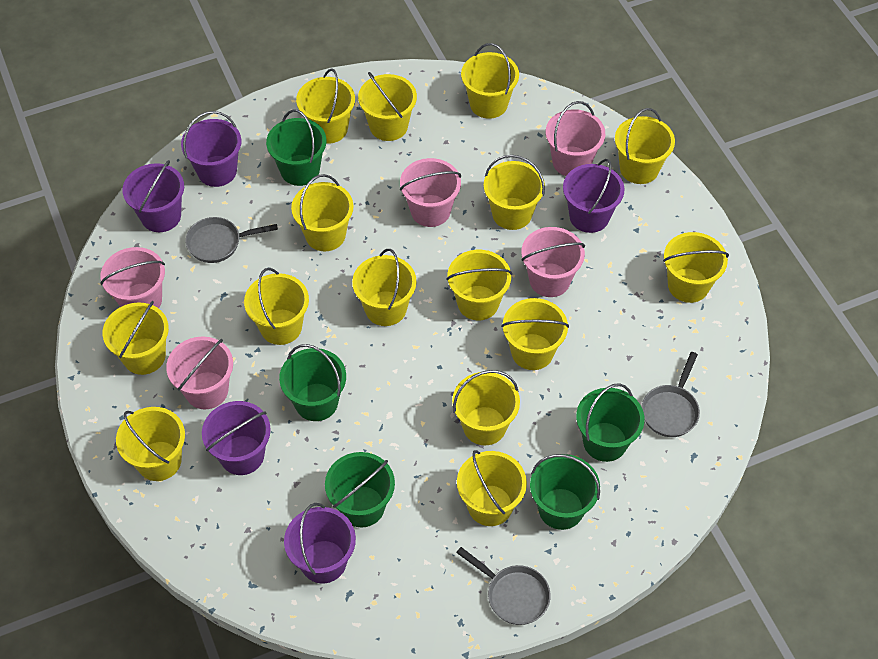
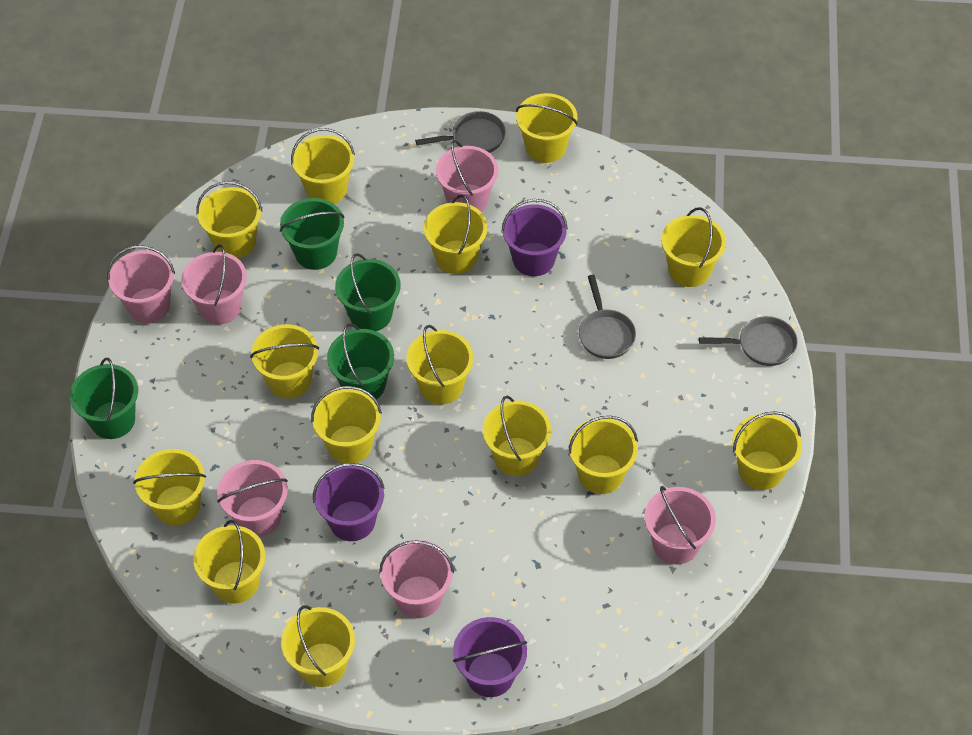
green bucket: [266,110,326,186] [279,344,346,421] [325,452,395,527] [530,454,600,530] [576,383,645,462] = 5 -> [70,358,138,439] [280,198,344,270] [327,323,394,399] [335,253,401,331] = 4
pink bucket: [100,247,165,308] [166,336,233,409] [400,158,461,227] [521,227,585,297] [546,101,605,176] = 5 -> [107,245,175,323] [181,245,247,324] [217,460,288,537] [379,540,454,618] [436,140,498,212] [644,486,716,565] = 6
purple bucket: [122,160,184,232] [181,111,242,187] [202,401,271,475] [284,503,356,583] [563,159,624,233] = 5 -> [313,463,385,541] [453,617,527,697] [502,199,568,276] = 3
yellow bucket: [103,301,169,375] [116,407,185,481] [244,268,309,345] [291,174,353,251] [296,68,355,144] [352,249,416,326] [358,72,417,141] [446,250,512,320] [452,370,520,445] [457,450,527,526] [461,43,519,119] [484,155,545,230] [501,298,569,370] [615,108,675,184] [663,232,729,303] = 15 -> [133,449,206,526] [193,520,265,604] [196,181,262,258] [250,324,319,399] [281,605,355,687] [291,128,355,204] [311,386,382,464] [407,325,474,404] [424,195,488,274] [483,396,551,476] [516,93,578,163] [568,416,638,494] [661,207,726,287] [732,411,802,490] = 14

